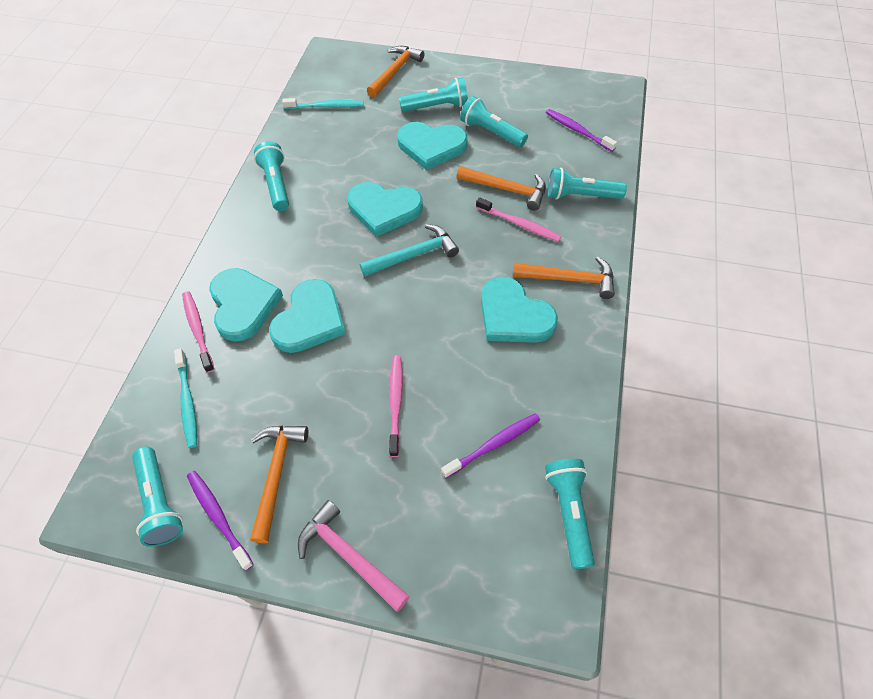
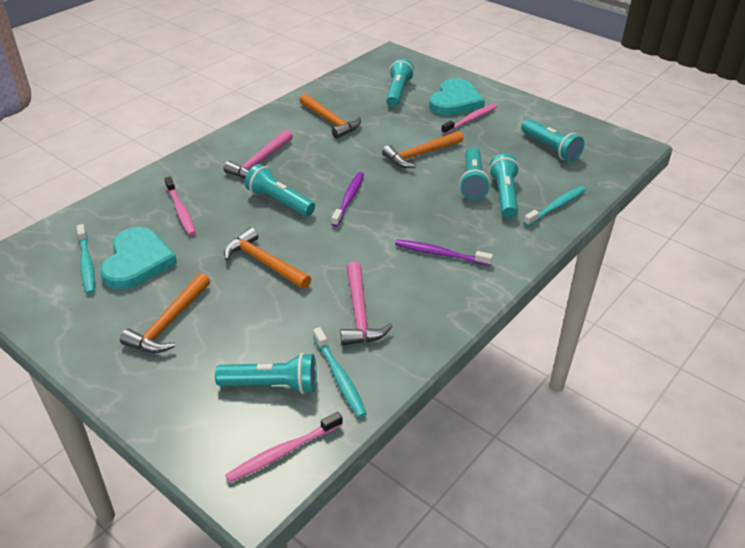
pink hammer: [298,500,410,612] = 1 -> [223,130,293,178] [340,262,393,345] = 2
purple toothbrush: [187,471,254,571] [441,413,540,478] [546,109,617,152] = 3 -> [332,172,364,227] [395,239,493,266] = 2
turquoise hammer: [360,224,459,277] = 1 -> none = 0
turquoise heart: [209,268,283,342] [269,279,346,353] [347,182,423,237] [397,122,468,170] [481,277,558,343] = 5 -> [100,227,177,290] [429,78,485,115] = 2
turquoise toothbrush: [174,348,197,448] [282,98,364,109] = 2 -> [77,224,95,294] [313,327,367,418] [523,186,586,226] = 3

